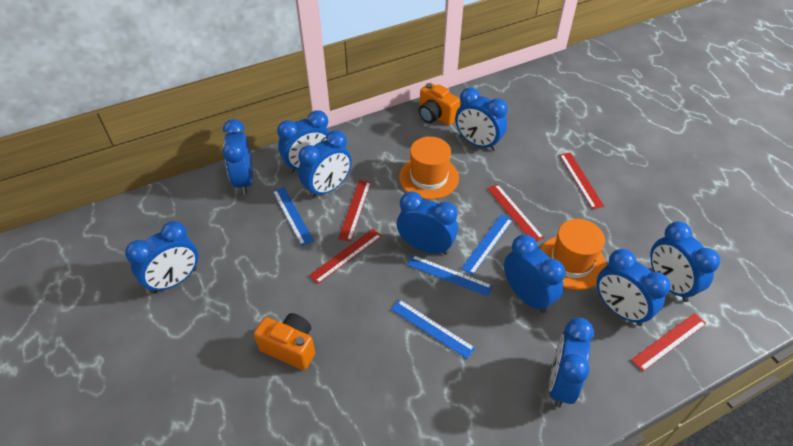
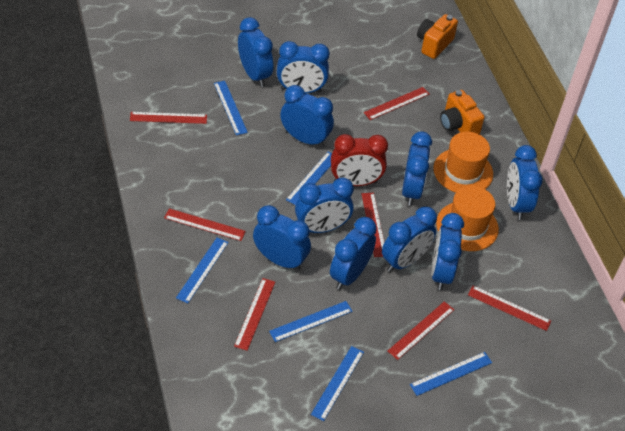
blue ruler: [272,187,314,246] [391,299,475,359] [407,255,493,297] [461,214,513,275] = 4 -> [176,237,229,303] [214,81,248,135] [269,301,353,342] [286,152,332,205] [311,346,364,421] [410,352,492,396] = 6
red clock: none = 0 -> [331,134,388,186] = 1
red ruler: [309,229,382,284] [338,180,371,242] [487,184,544,241] [560,153,604,209] [631,313,706,372] = 5 -> [130,112,207,124] [164,208,246,241] [234,278,275,351] [361,193,384,257] [364,87,430,120] [388,301,454,360] [468,285,551,331] = 7

